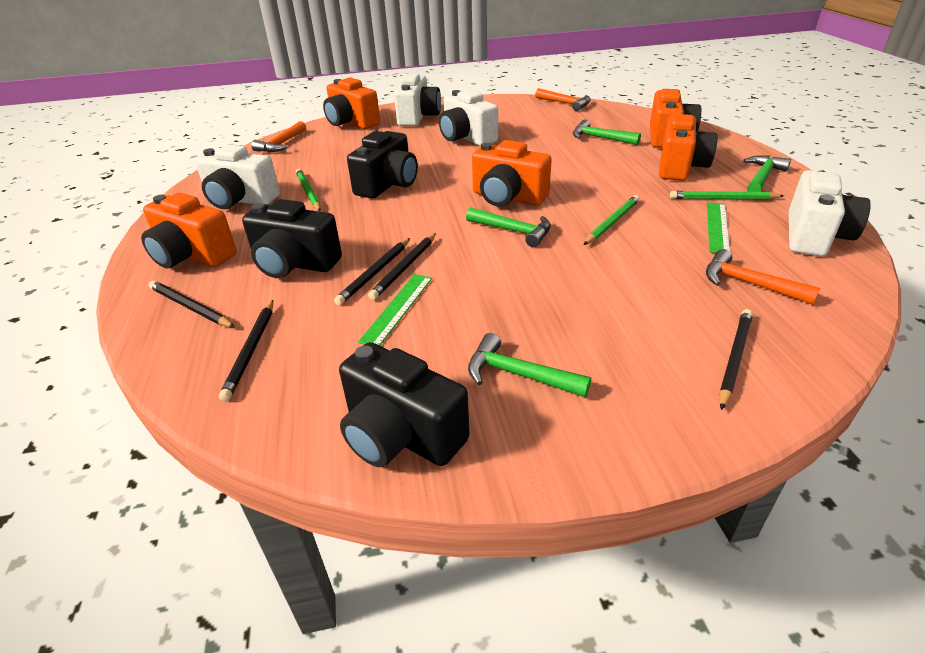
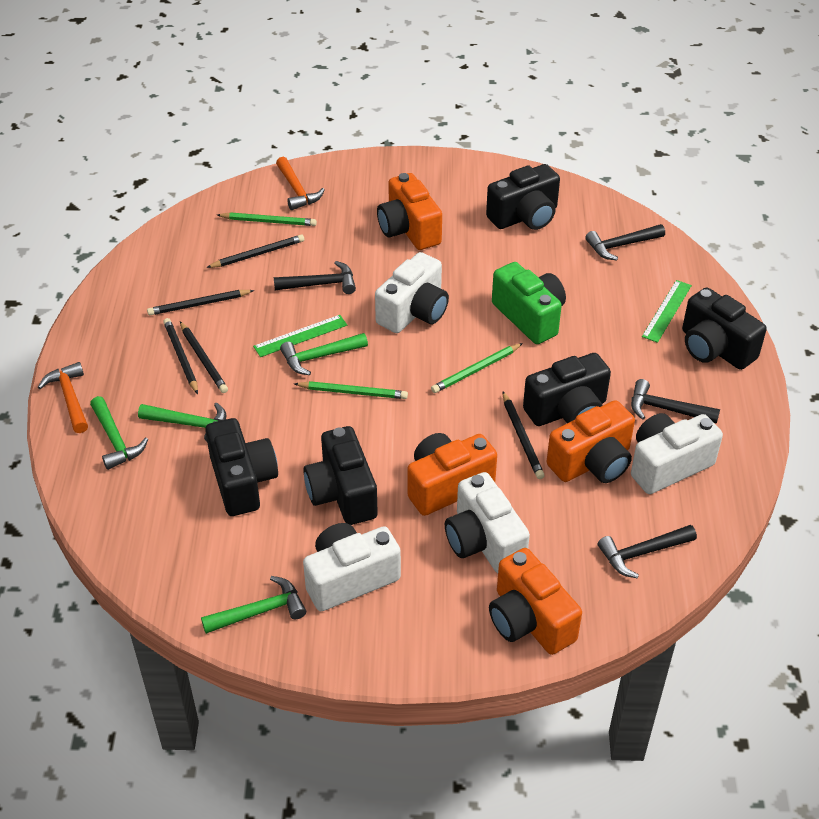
black camera: [242,199,342,278] [339,342,470,467] [347,131,418,199] = 3 -> [205,418,278,516] [303,426,378,525] [486,164,560,230] [523,353,611,426] [682,287,767,370] = 5
black hammer: none = 0 -> [274,261,356,294] [585,224,665,260] [598,525,697,579] [631,379,720,424] = 4
green camera: none = 0 -> [492,262,566,344] = 1
orange camera: [141,193,237,268] [323,77,380,129] [472,140,552,207] [650,89,701,148] [659,114,717,181] = 5 -> [377,173,442,250] [407,433,497,516] [489,548,582,655] [547,400,635,483] = 4
orange hammer: [251,121,306,153] [535,88,591,111] [706,249,820,305] = 3 -> [38,362,88,433] [276,157,325,210] = 2

